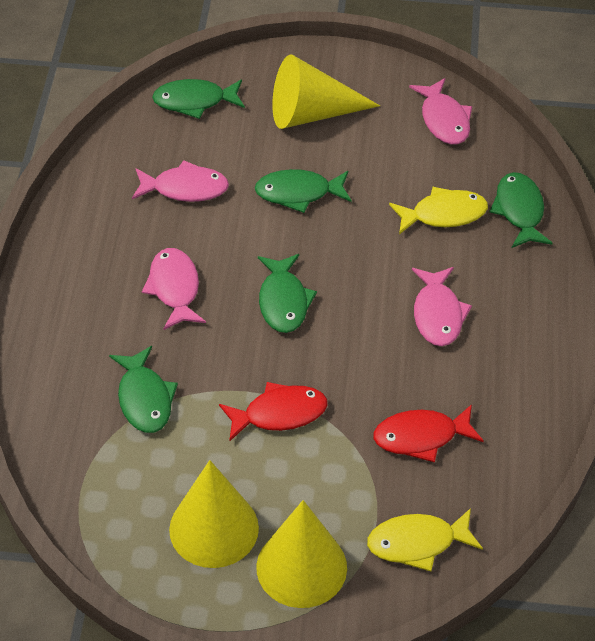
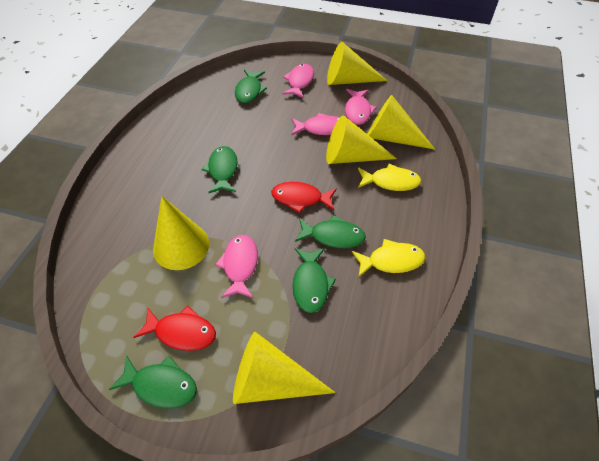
yellow cone: [169,460,259,568] [256,500,347,608] [272,54,380,129] = 3 -> [153,196,209,270] [233,332,336,404] [326,116,397,164] [327,42,387,85] [367,95,435,149] = 5

